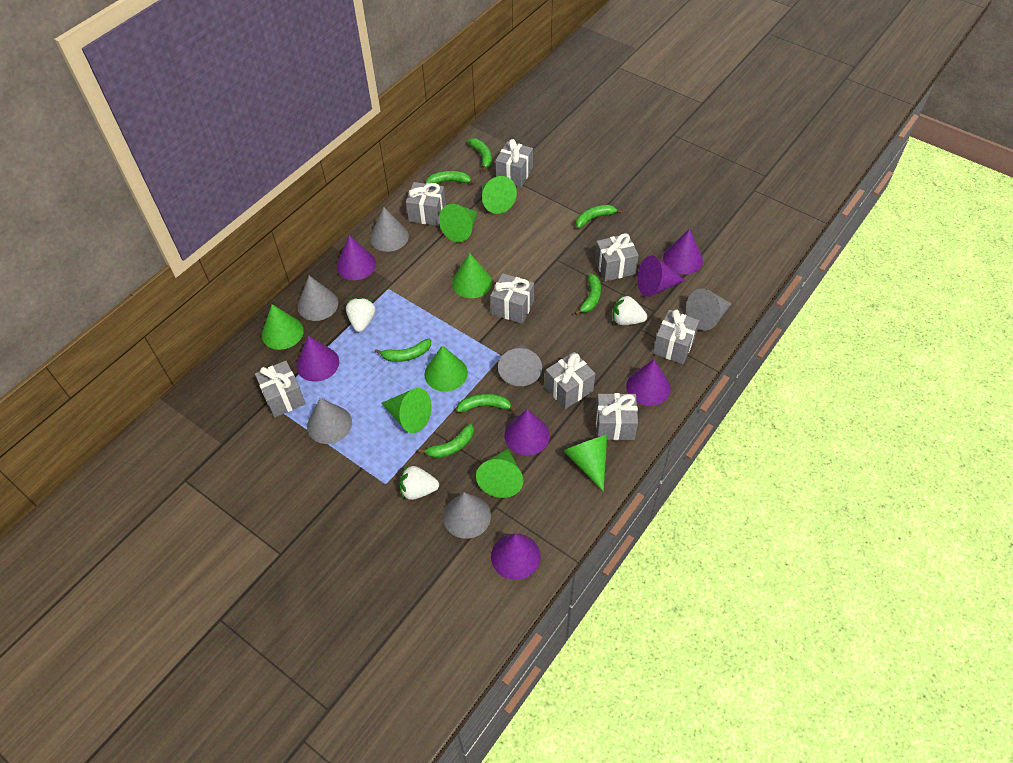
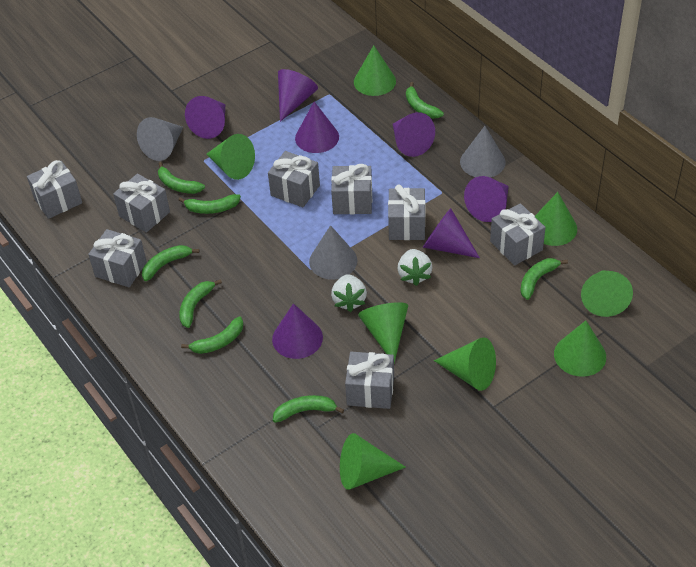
green banana: [375,339,431,362] [418,423,474,458] [426,171,476,185] [457,393,517,412] [468,138,492,172] [575,273,601,315] [576,205,623,228] = 7 -> [142,245,199,281] [158,162,205,194] [179,194,241,214] [179,279,222,328] [181,317,243,354] [273,395,344,423] [406,82,444,118] [520,258,568,300] = 8
grey cone: [297,276,338,321] [307,398,352,444] [370,207,409,252] [443,492,491,539] [498,344,542,386] [686,288,732,331] = 6 -> [137,117,183,161] [309,225,357,280] [460,126,506,177] = 3
white strawberry: [346,297,375,332] [399,465,439,500] [613,294,647,325] = 3 -> [331,274,367,312] [397,249,432,286] = 2

